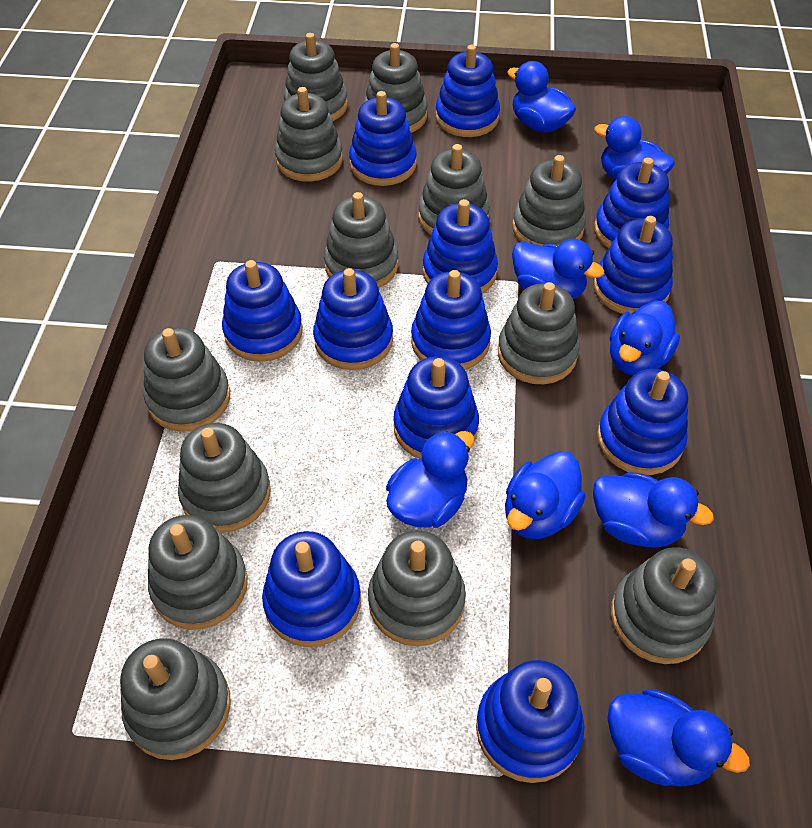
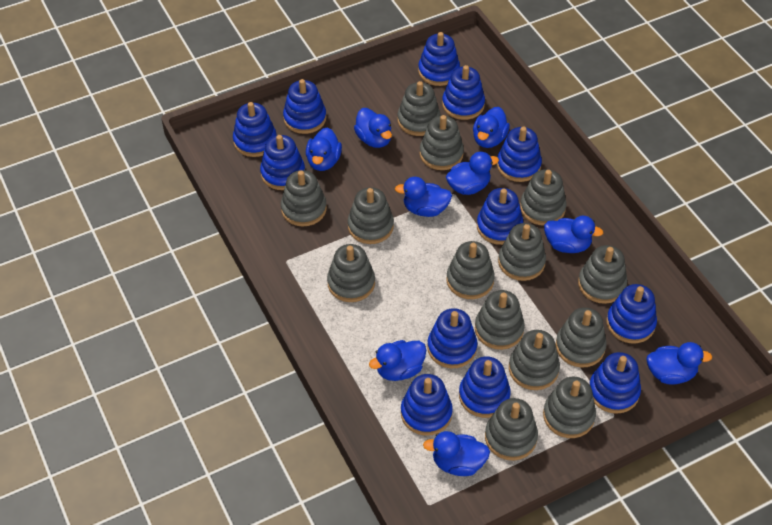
blue duck: [386,431,474,528] [505,451,586,539] [507,61,576,133] [512,239,604,299] [593,472,714,548] [594,116,675,180] [607,689,750,786] [610,301,680,375] = 8 -> [306,127,342,171] [354,108,392,148] [369,340,426,381] [395,177,452,217] [423,431,490,476] [446,152,499,195] [473,107,510,148] [544,216,603,253] [646,342,712,385] = 9
grey stacking toy: [120,638,231,760] [144,328,230,432] [148,515,248,630] [178,423,271,533] [275,87,343,182] [284,33,348,121] [324,192,399,288] [364,43,428,133] [368,530,466,646] [418,144,490,235] [498,282,579,384] [512,155,586,246] [611,547,717,664] = 13 -> [281,170,327,227] [327,244,375,302] [348,187,394,244] [397,81,441,136] [420,115,464,170] [447,241,495,299] [475,290,525,350] [485,398,538,461] [498,223,546,281] [509,330,560,390] [520,169,567,226] [543,377,596,438] [555,307,607,367] [578,245,627,304] = 14

